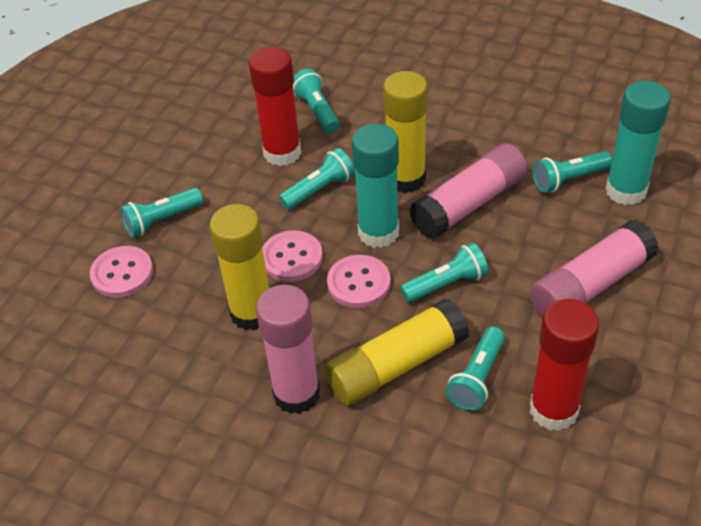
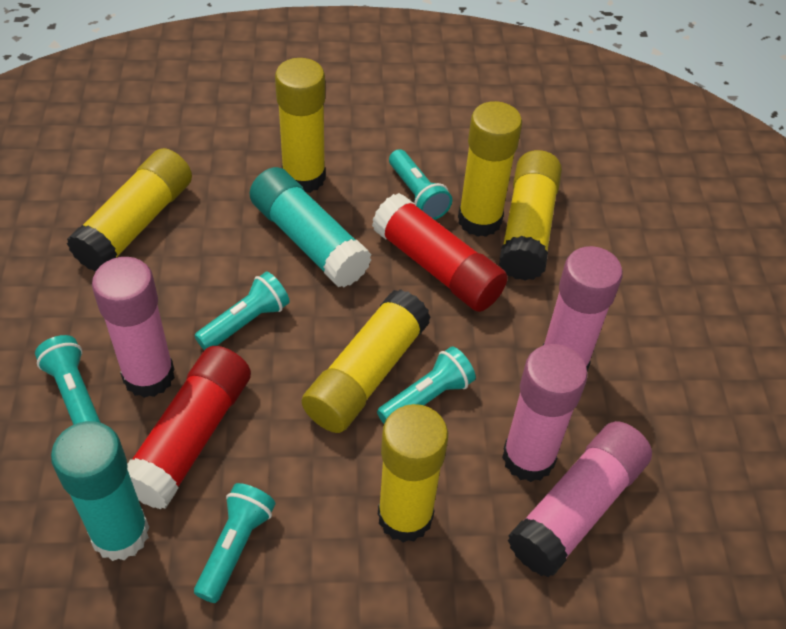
pink button: [90,246,153,298] [262,230,323,282] [327,255,391,308] = 3 -> none = 0
pink glue stick: [256,285,320,414] [409,143,527,239] [530,220,659,317] = 3 -> [92,257,175,398] [502,344,588,482] [507,421,652,578] [543,246,623,371] = 4
turquoise flashlight: [120,188,203,238] [279,148,355,210] [293,69,340,133] [400,243,488,303] [446,327,505,411] [532,151,612,193] = 6 -> [35,335,101,425] [194,272,290,350] [194,483,275,603] [377,346,476,424] [389,149,452,220] = 5
yellow glue stick: [209,204,269,331] [324,299,469,406] [383,71,428,193] = 3 -> [67,148,192,272] [275,58,326,193] [302,289,431,433] [378,404,448,542] [458,101,522,237] [499,150,562,281] = 6

